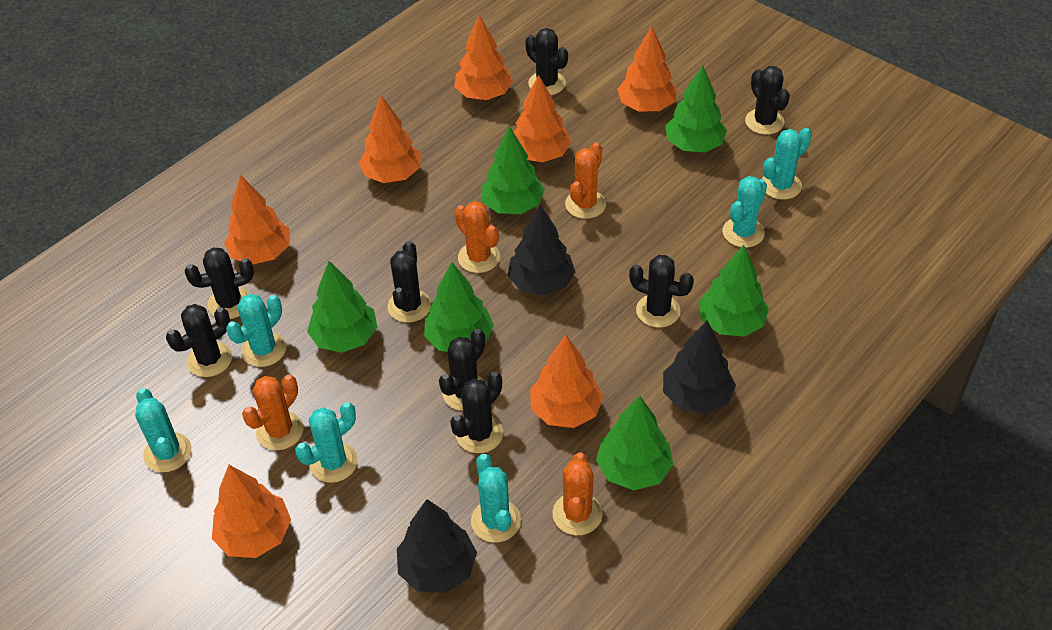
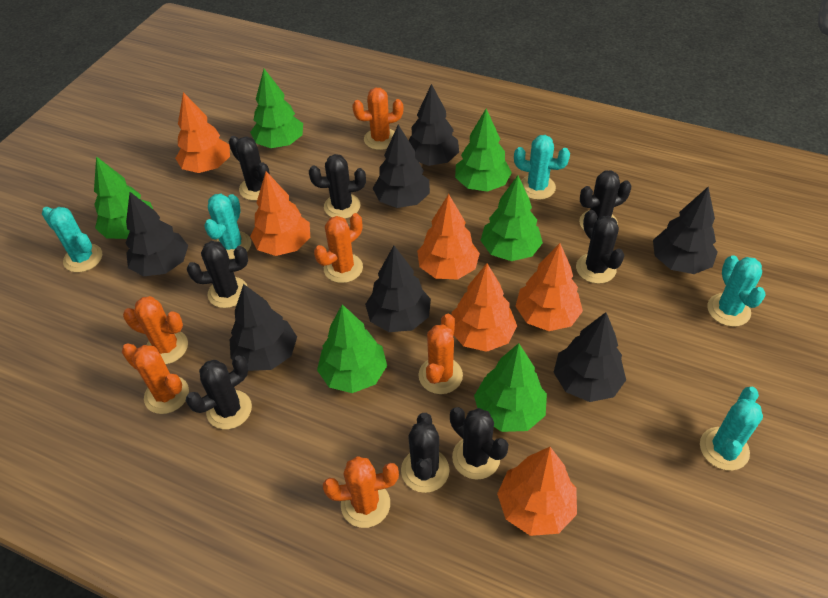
black tree: [397,499,477,593] [507,205,575,295] [663,321,736,414] = 3 -> [125,192,188,276] [230,284,297,371] [365,246,431,332] [373,125,430,208] [409,84,459,166] [553,312,626,402] [653,187,718,274] = 7
orange cactus: [242,375,304,450] [455,201,500,273] [552,452,603,535] [565,142,606,219] = 4 -> [122,343,189,414] [123,296,188,364] [314,213,363,283] [323,456,399,528] [352,88,404,150] [418,314,463,394] = 6
orange tree: [212,465,291,558] [224,175,290,265] [359,96,421,183] [454,15,513,100] [513,75,571,162] [530,335,604,428] [617,26,677,112] = 7 -> [175,92,230,173] [250,171,310,256] [417,194,480,279] [451,263,517,352] [497,447,577,536] [515,243,583,331] = 6
turquoise cactus: [135,388,192,472] [226,294,286,367] [295,402,358,483] [471,454,521,543] [722,176,767,248] [762,128,812,200] = 6 -> [42,207,102,272] [204,194,251,259] [514,135,570,200] [700,387,763,471] [707,255,766,327] = 5

